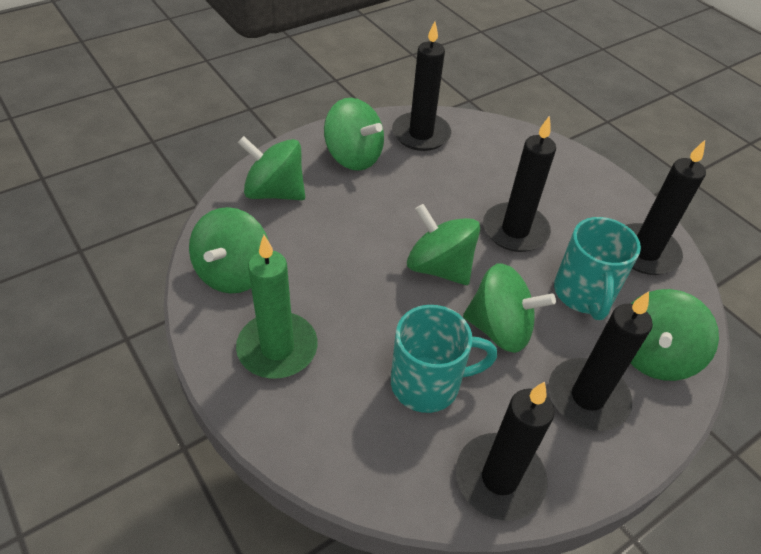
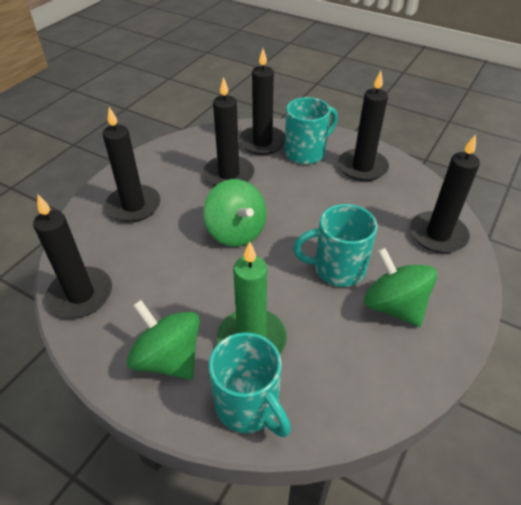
black candle: [392,21,451,151] [456,381,555,521] [483,115,556,252] [549,291,653,431] [626,140,706,275] = 5 -> [33,195,112,318] [103,107,161,222] [203,77,255,186] [239,49,285,155] [338,71,389,181] [410,134,480,253] = 6
green spinning top: [189,207,269,294] [238,136,305,200] [324,98,384,171] [407,204,480,285] [463,263,556,353] [631,289,719,381] = 6 -> [127,300,200,380] [203,179,266,247] [364,248,437,327] = 3
turquoise mug: [391,305,497,413] [554,217,641,320] = 2 -> [209,332,291,437] [285,97,338,164] [293,204,377,287] = 3

